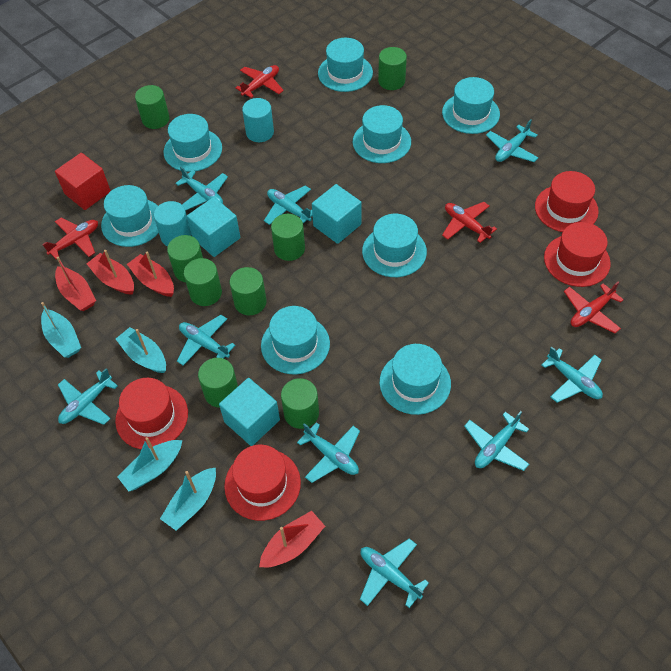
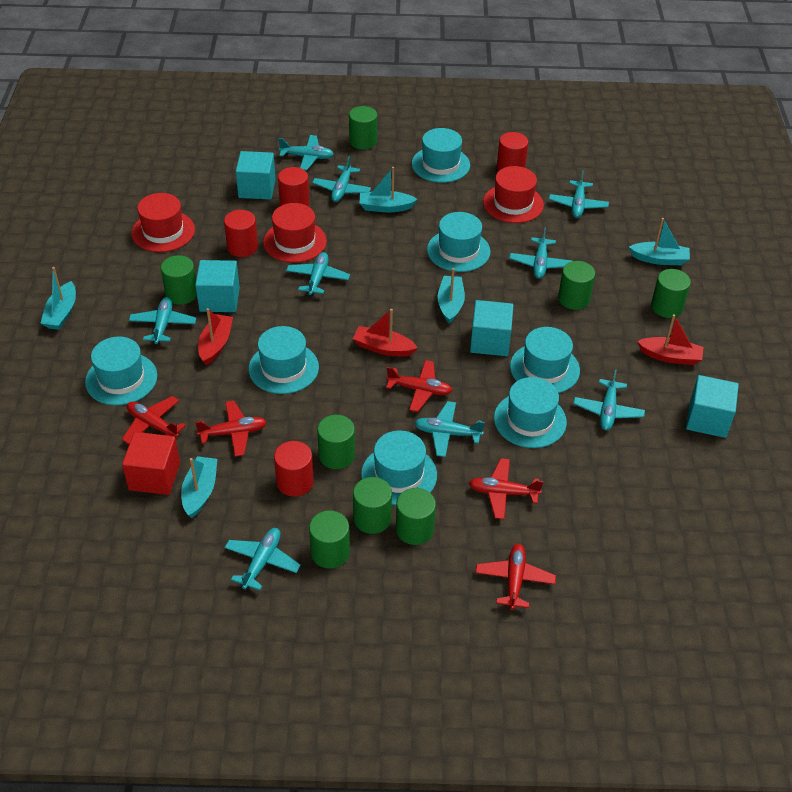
red boat: [55,257,96,311] [86,250,134,295] [127,251,174,297] [259,511,325,567] = 4 -> [198,308,233,365] [353,309,418,357] [637,314,704,365] = 3
red cylinder: none = 0 -> [224,210,258,257] [274,441,314,497] [278,167,309,206] [497,132,528,171] = 4
red hat: [115,378,188,449] [224,445,301,521] [535,171,599,232] [544,222,611,287] = 4 -> [131,193,195,252] [263,203,327,263] [483,166,544,223] = 3
red plane: [42,218,98,259] [236,65,284,98] [442,202,497,243] [564,282,624,333] = 4 -> [122,396,186,444] [195,401,267,457] [386,360,452,412] [469,458,543,519] [475,544,556,610] = 5
turquoise boat: [41,302,81,358] [116,327,166,373] [118,437,182,491] [160,467,216,530] = 4 -> [40,267,76,330] [181,456,217,518] [360,167,418,212] [437,268,465,324] [629,218,690,265] = 5
turquoise cube: [187,197,240,257] [219,378,280,446] [312,184,361,244] = 3 -> [195,260,240,312] [236,151,276,200] [470,300,513,356] [686,375,739,438] = 4
turquoise cylinder: [154,201,191,246] [242,98,274,142] = 2 -> none = 0
turquoise hat: [101,185,159,247] [164,114,222,172] [261,306,330,374] [318,38,373,92] [353,105,411,163] [362,214,427,277] [380,344,451,415] [442,77,500,134] = 8 -> [85,337,157,405] [249,326,319,394] [361,431,437,505] [412,128,470,183] [427,212,490,272] [494,377,567,448] [510,327,580,393] = 7

